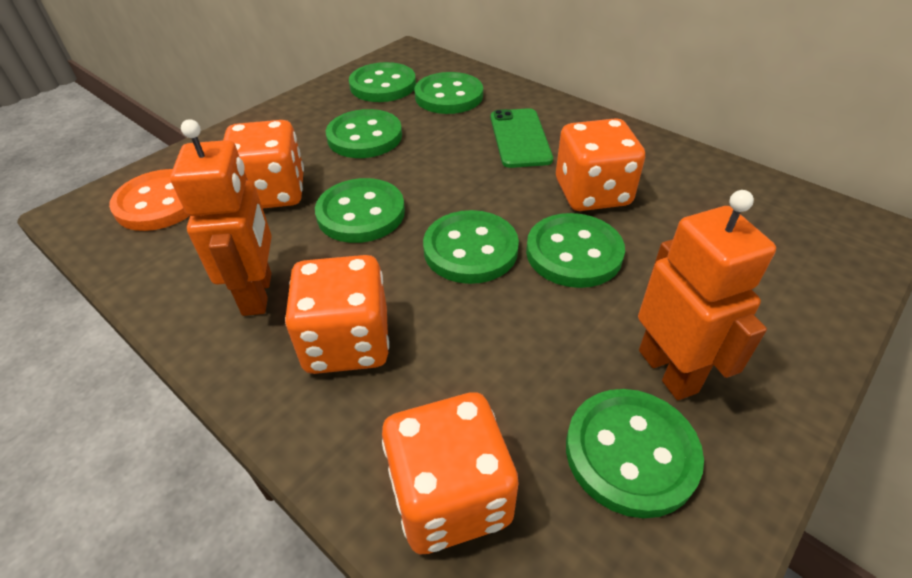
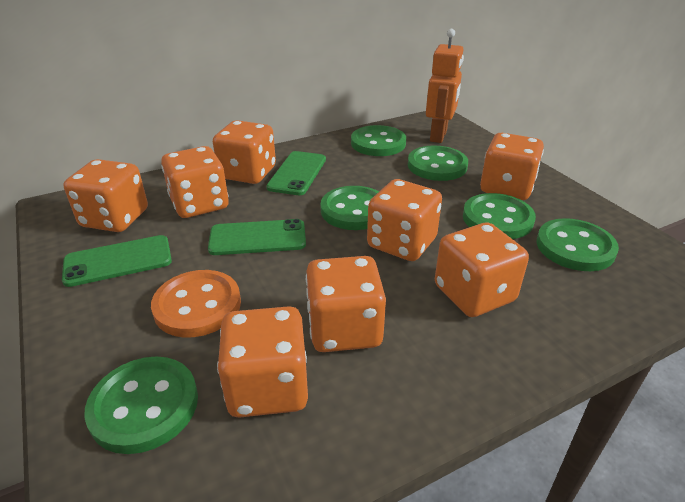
green button: [315,178,405,243] [326,109,402,158] [349,62,416,102] [415,72,483,114] [423,210,519,284] [526,213,625,288] [566,389,704,518] = 7 -> [84,357,198,454] [320,186,379,230] [351,125,406,156] [408,146,468,181] [463,193,536,239] [537,218,619,271] = 6
green phone: [491,108,553,168] = 1 -> [62,235,172,287] [208,219,306,255] [266,151,326,195] = 3
orange dice: [223,120,304,208] [285,255,389,374] [382,392,519,554] [556,118,645,211] = 4 -> [64,159,148,232] [161,146,229,218] [213,120,276,184] [217,306,308,418] [306,256,386,352] [367,179,442,261] [435,223,529,317] [480,133,544,200] = 8
orange robot: [170,119,272,316] [638,190,776,400] = 2 -> [426,29,464,143] = 1

